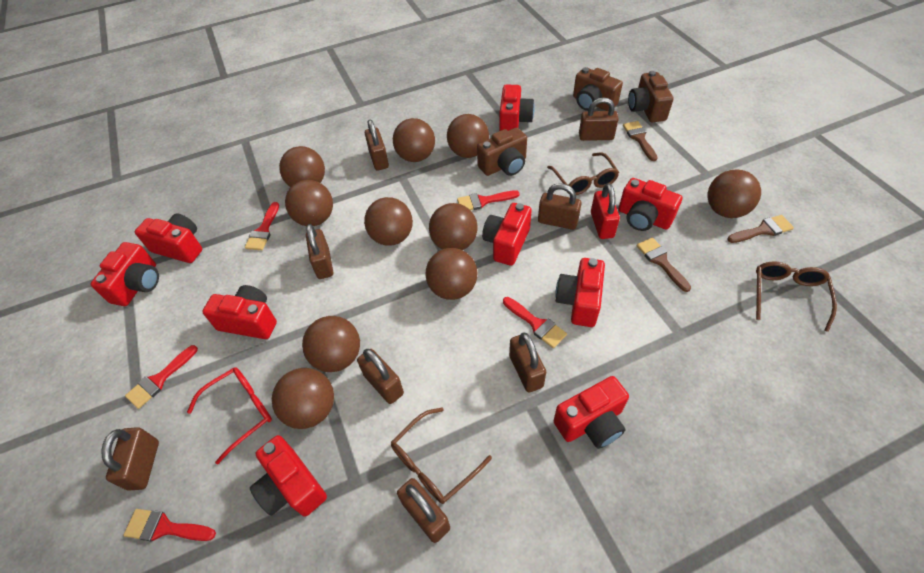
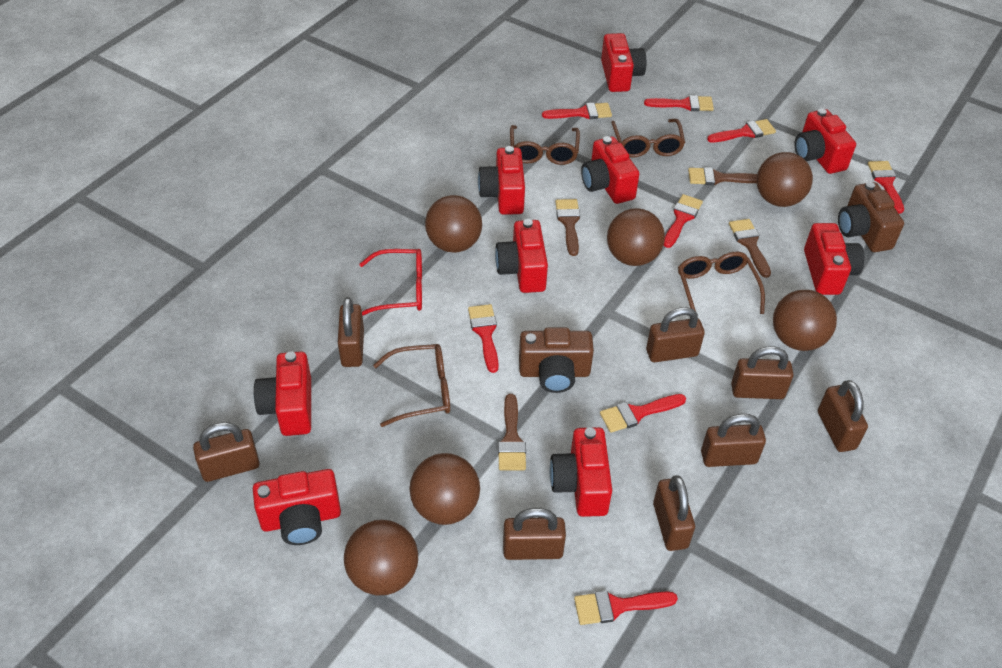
brown ball: [272,368,334,429] [279,146,325,187] [285,180,333,226] [302,316,360,372] [364,197,413,246] [393,118,435,162] [425,248,477,300] [429,203,478,250] [447,114,489,158] [708,169,761,218] = 10 -> [344,520,418,595] [409,453,480,525] [425,195,482,253] [607,208,665,266] [757,152,813,207] [773,290,837,351] = 6
brown brush: [623,121,658,161] [637,237,691,292] [727,215,794,243] = 3 -> [498,394,526,470] [555,199,580,256] [688,167,757,185] [729,219,771,278] = 4
brown camera: [477,128,527,176] [573,67,623,111] [628,71,674,122] = 3 -> [519,327,594,393] [838,182,904,252] = 2
brown glasses: [391,407,492,504] [547,152,619,195] [756,261,837,332] = 3 -> [373,344,450,427] [510,125,580,165] [611,119,685,158] [678,252,765,314] = 4
red brush: [123,509,216,542] [125,345,198,409] [245,202,279,250] [457,190,520,210] [503,297,567,348] = 5 -> [468,304,499,373] [542,103,612,119] [574,591,678,625] [600,394,686,433] [644,95,714,111] [664,194,703,248] [707,119,776,142] [868,161,904,214] = 8
red padlock: [591,183,620,239] = 1 -> none = 0

